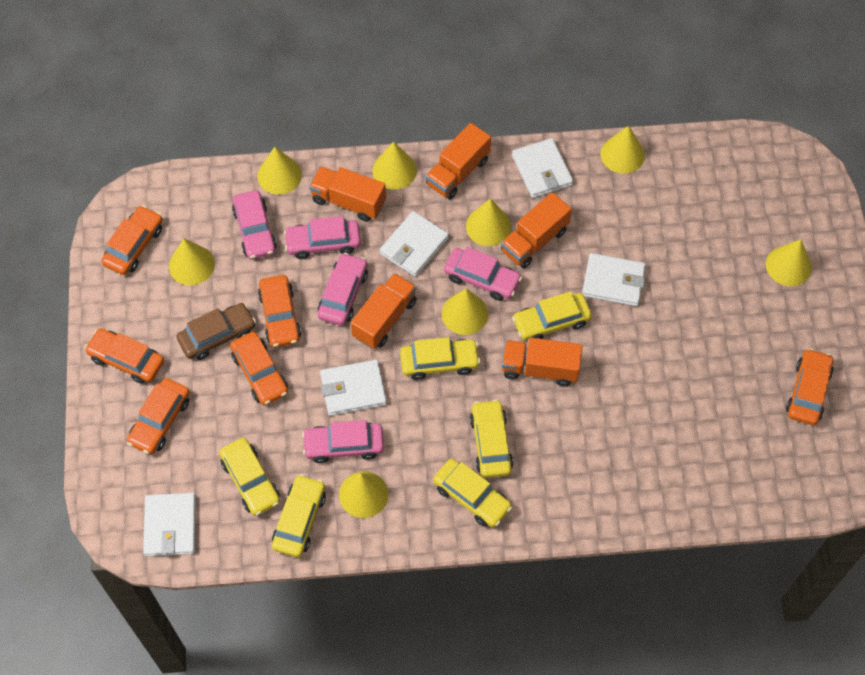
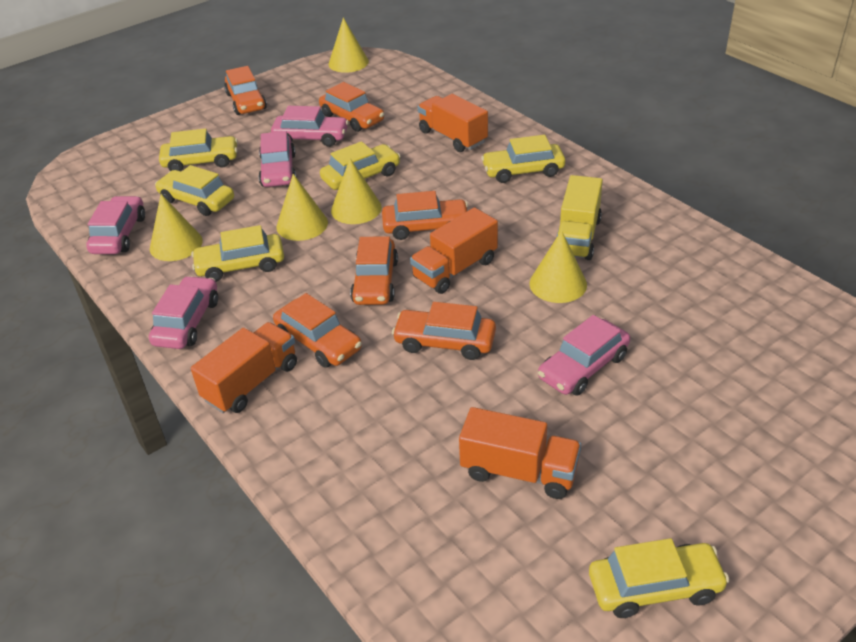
brown car: [177,303,256,360] = 1 -> none = 0
orange truck: [309,166,386,222] [351,273,417,349] [426,123,491,200] [501,192,572,268] [502,338,583,386] = 5 -> [191,322,297,413] [410,207,498,294] [418,94,488,152] [459,407,581,499] = 4
white wallet: [143,493,196,556] [320,360,387,416] [380,211,449,277] [512,138,573,198] [582,253,646,306] = 5 -> none = 0
yellow cone: [169,238,215,286] [257,147,302,195] [339,471,388,518] [373,141,417,190] [442,289,488,335] [466,199,511,246] [600,125,645,174] [766,239,812,286] = 8 -> [150,194,203,261] [276,174,328,241] [329,18,369,73] [331,158,382,224] [529,230,587,303] = 5
yellow truck: none = 0 -> [557,175,603,260] = 1

